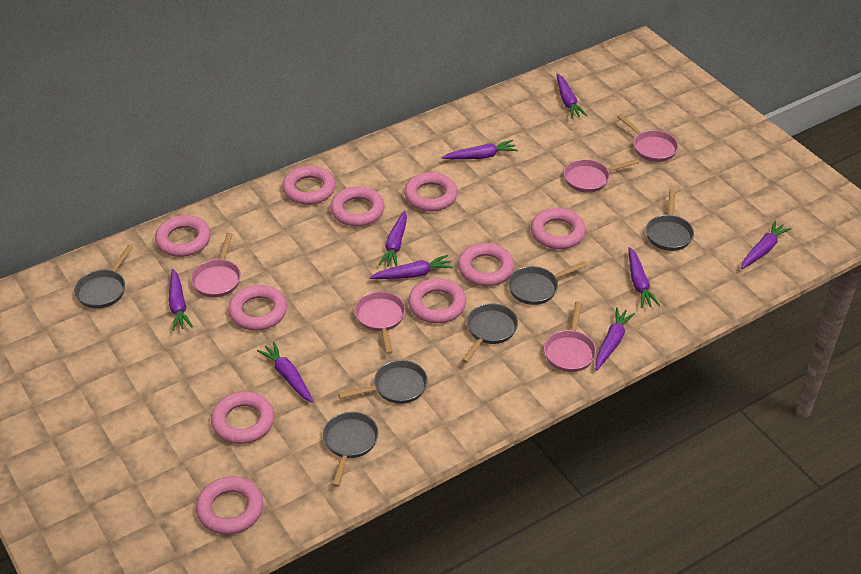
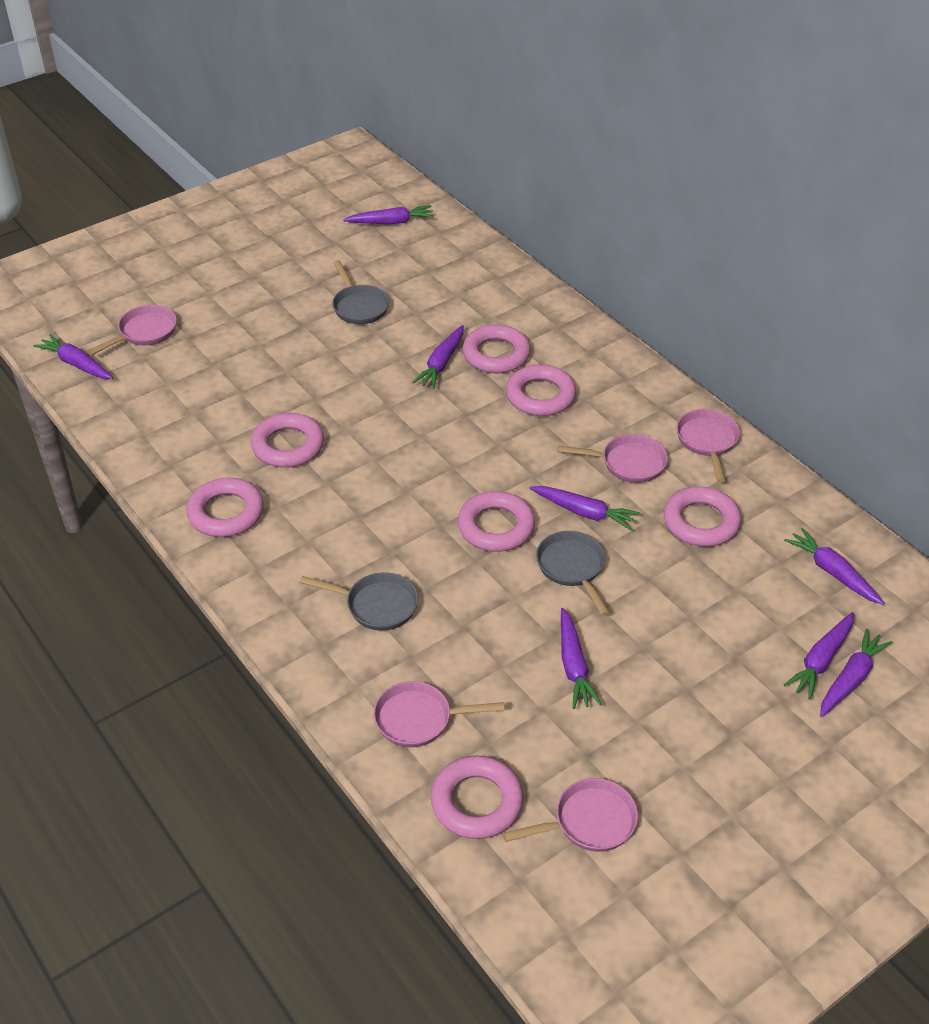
grey pan: [74,245,133,309] [323,412,378,487] [338,360,428,404] [462,303,518,363] [508,261,587,305] [646,190,694,251] = 6 -> [300,572,418,630] [332,260,390,324] [536,531,610,616] = 3
pink ring: [155,215,211,257] [196,476,263,535] [211,392,274,444] [228,285,287,330] [282,166,336,205] [331,186,385,227] [404,172,458,211] [408,278,466,323] [458,243,514,286] [531,208,586,249] = 10 -> [186,478,264,537] [251,413,324,468] [431,756,523,839] [457,491,535,552] [463,324,531,373] [506,365,576,416] [663,486,741,547] = 7
purple carrot: [169,269,193,331] [257,342,314,403] [369,255,453,279] [378,210,407,266] [442,140,518,159] [556,73,587,119] [595,307,635,370] [628,247,660,308] [741,221,791,269] = 9 -> [33,334,113,379] [343,205,434,224] [412,325,464,389] [530,486,640,531] [561,608,602,709] [784,528,884,605] [784,612,854,699] [820,628,893,717] = 8

